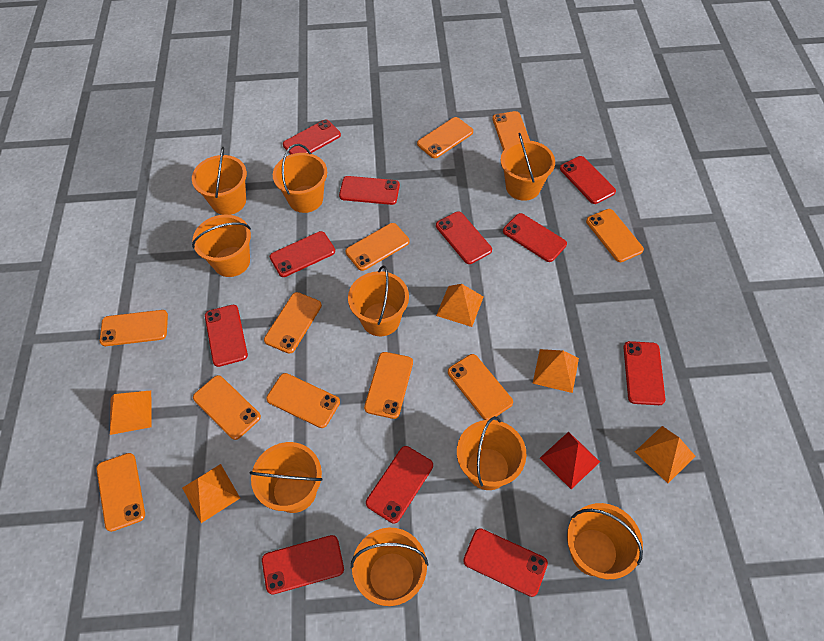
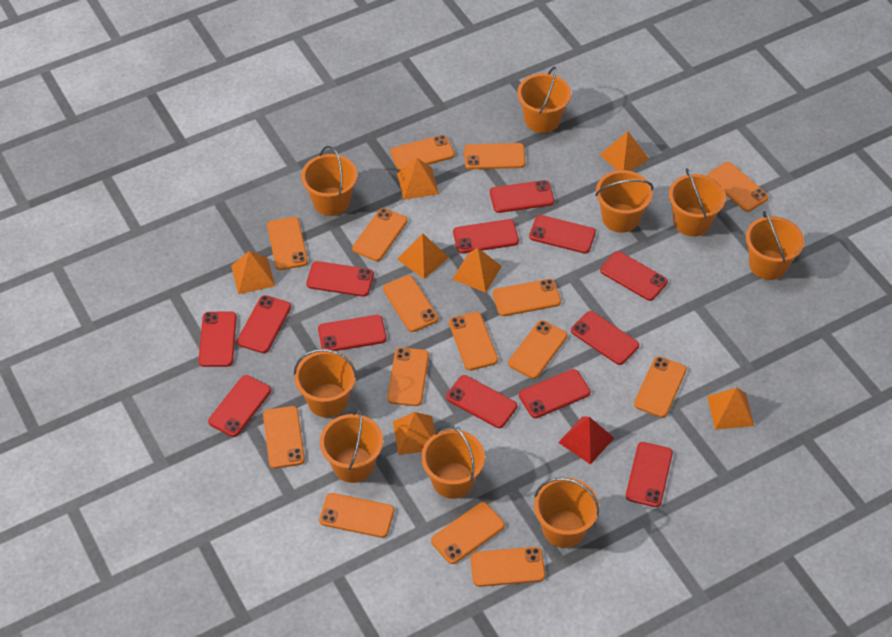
orange phone: [96,453,145,532] [100,310,168,346] [193,375,261,440] [264,292,322,354] [266,373,340,428] [345,223,410,271] [364,352,413,419] [417,117,473,158] [448,354,513,420] [492,111,530,151] [586,209,644,262] = 11 -> [263,406,305,469] [267,217,308,270] [319,493,394,538] [352,208,407,261] [383,275,438,332] [387,347,429,406] [390,135,455,171] [431,502,505,564] [449,312,498,370] [464,143,525,169] [470,547,545,587] [493,279,561,316] [508,320,567,379] [634,356,687,418] [707,162,769,212] = 15
orange pyramid: [110,390,152,435] [182,464,240,523] [436,284,484,327] [533,349,579,393] [635,426,696,483] = 5 -> [231,251,275,294] [393,412,435,455] [397,158,439,200] [397,233,449,279] [452,248,502,293] [600,131,649,171] [707,387,754,430] = 7
red phone: [205,305,248,367] [262,535,344,595] [270,231,335,277] [283,120,341,155] [339,176,400,205] [366,446,433,524] [436,211,492,264] [463,528,548,597] [503,213,567,262] [560,156,616,204] [623,341,665,405] = 11 -> [198,312,237,367] [208,375,271,437] [237,295,291,353] [306,261,374,297] [318,315,386,351] [446,375,517,428] [453,219,519,253] [490,180,554,213] [519,369,591,418] [529,215,596,254] [571,311,639,365] [600,251,668,301] [626,442,673,507] = 13

